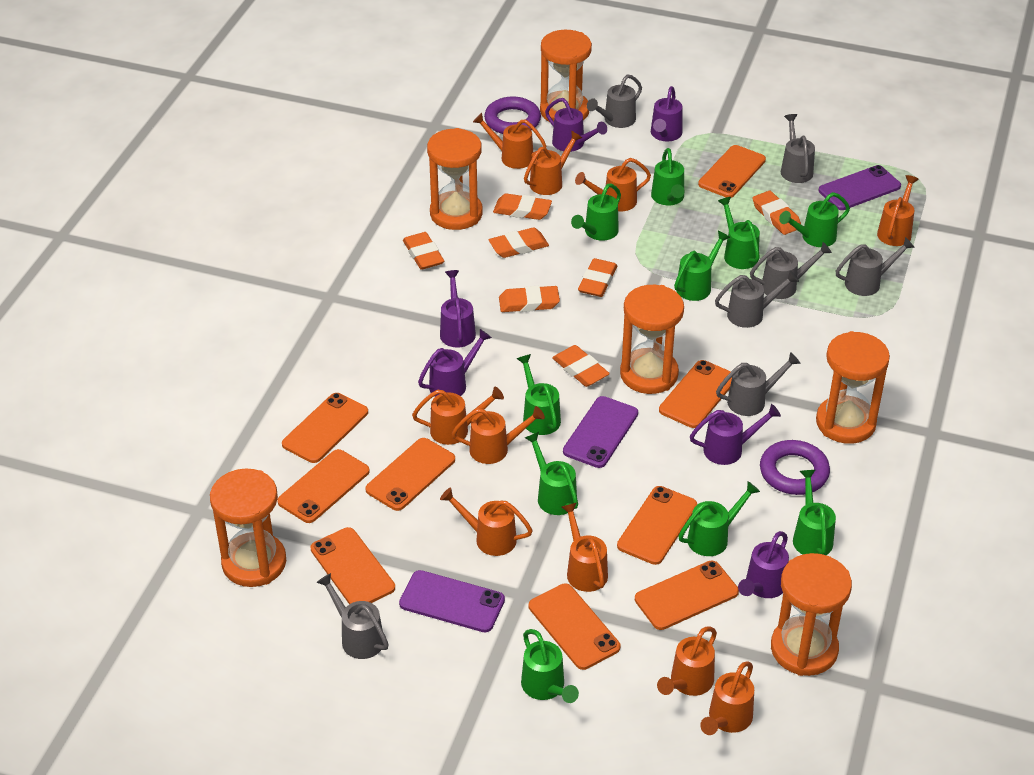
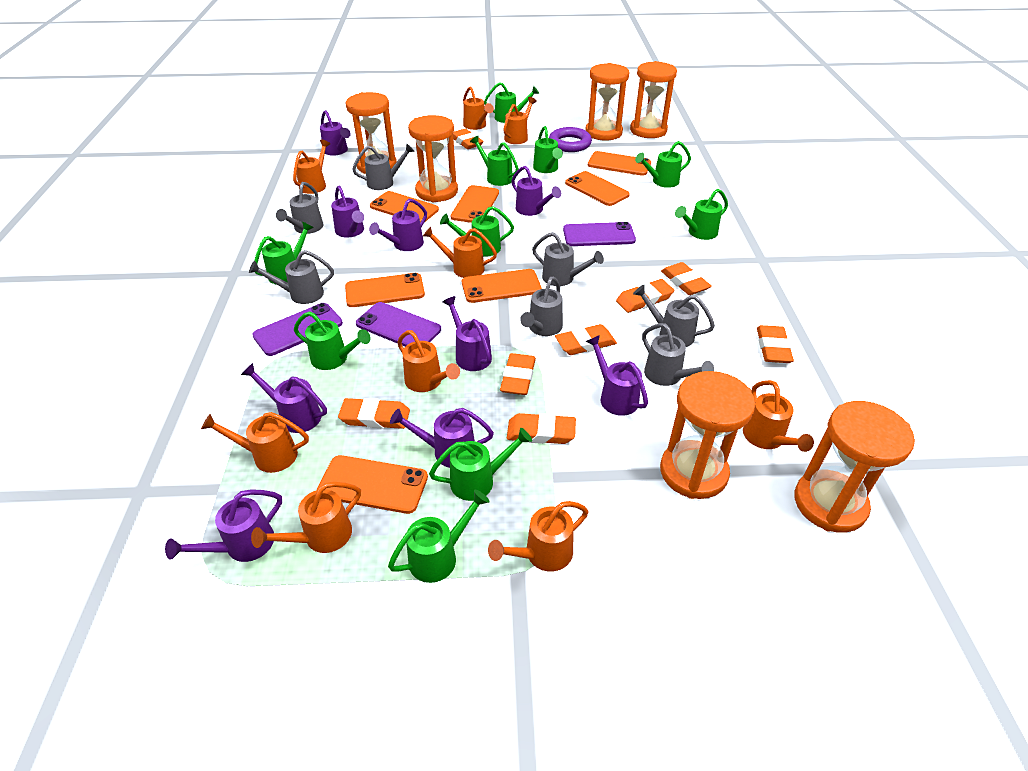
orange eraser: [403,232,444,270] [489,227,549,258] [493,193,552,220] [499,286,560,312] [552,345,610,387] [578,258,617,297] [752,191,801,235] = 7 -> [338,398,410,429] [453,128,483,149] [500,353,536,395] [507,413,576,444] [555,324,617,355] [616,279,674,313] [661,262,712,295] [757,325,794,363] = 8
orange phone: [277,449,370,523] [282,393,368,463] [311,527,395,604] [365,438,455,511] [529,583,620,670] [617,486,697,565] [635,561,739,630] [659,360,732,428] [698,145,766,198] = 9 -> [317,455,428,514] [345,273,425,307] [370,191,439,222] [450,185,499,223] [462,269,542,303] [565,171,630,206] [588,151,651,176] = 7
orange watering can: [412,386,504,445] [440,487,533,556] [452,406,545,464] [473,113,546,169] [524,131,582,195] [562,503,608,592] [575,158,651,211] [657,627,717,696] [700,661,754,735] [877,175,919,246] = 10 -> [201,412,309,473] [251,482,361,553] [293,139,330,194] [397,330,460,392] [423,226,497,278] [463,86,494,130] [488,501,589,572] [503,97,537,144] [743,380,814,452] = 9
purple ring: [484,96,541,134] [760,440,830,495] = 2 -> [549,127,592,152] = 1
purple watering can: [418,329,492,397] [440,270,476,347] [545,98,607,152] [651,86,682,141] [690,404,781,465] [738,531,789,598] = 6 -> [165,489,282,562] [241,363,327,433] [320,110,351,155] [331,186,364,238] [369,199,427,251] [390,408,494,468] [442,296,492,371] [511,166,561,216] [586,335,648,416] = 9

